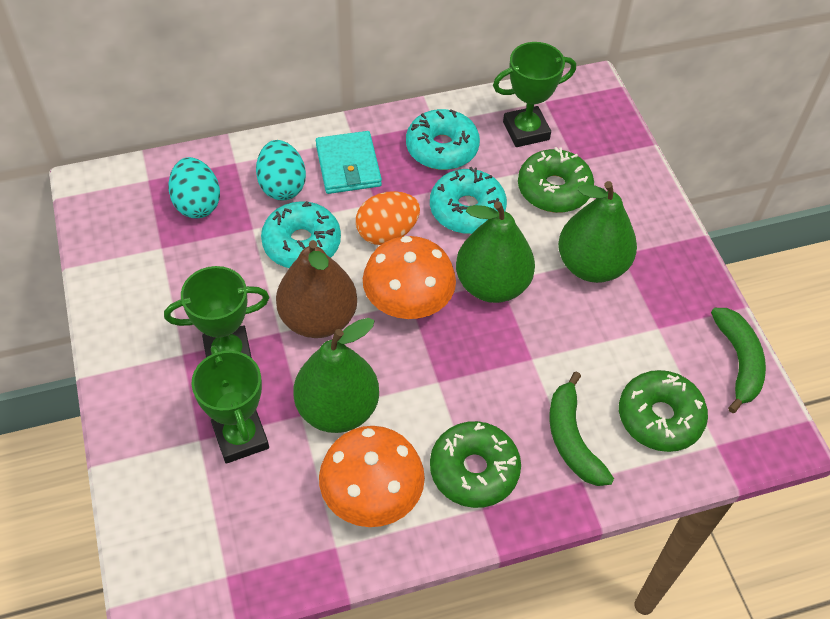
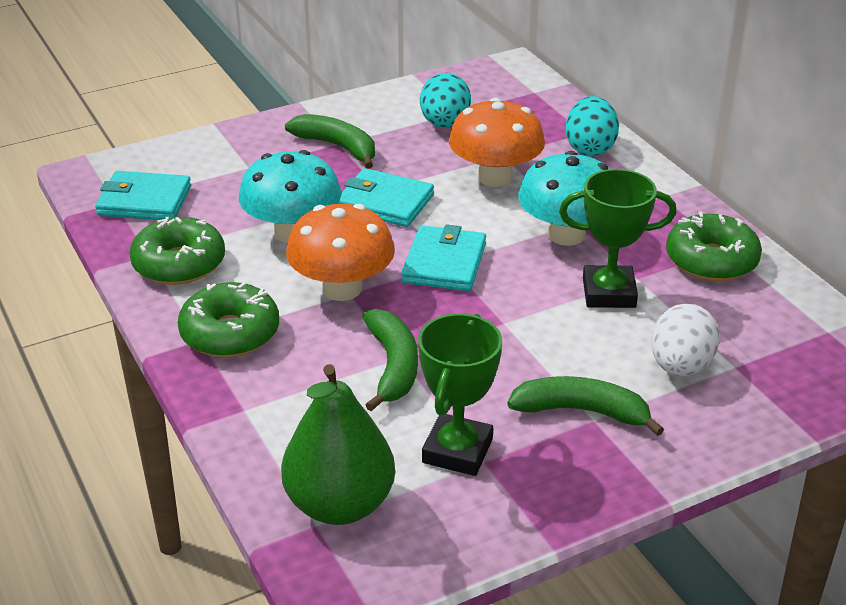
brown pear: [276,240,357,338] = 1 -> none = 0
green banana: [549,372,614,486] [711,308,766,413] = 2 -> [285,114,375,169] [362,309,418,412] [507,376,664,436] = 3
green pear: [293,318,379,433] [456,201,535,303] [558,181,637,283] = 3 -> [281,364,395,525] = 1
green trophy: [164,266,269,358] [191,346,269,464] [493,42,576,147] = 3 -> [418,314,502,476] [559,169,676,308] = 2
orange egg: [356,191,420,245] = 1 -> none = 0
turquoise donut: [261,201,341,268] [406,109,480,170] [430,167,507,234] = 3 -> none = 0
turquoise mushroom: none = 0 -> [239,150,341,243] [518,151,609,246] = 2
turquoise wallet: [316,131,382,194] = 1 -> [95,171,191,220] [338,168,434,227] [401,224,486,291] = 3
white egg: none = 0 -> [651,304,720,376] = 1

